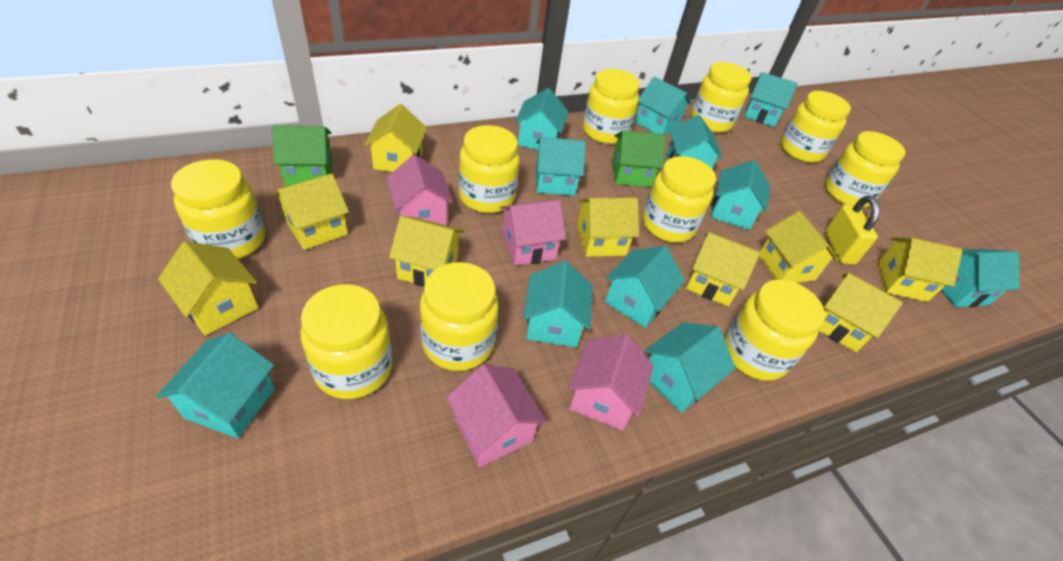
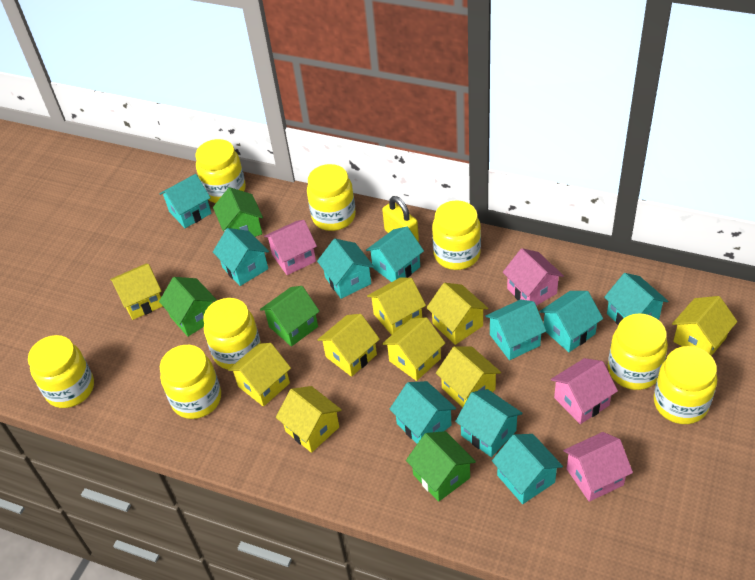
green house: [272,126,333,186] [612,130,666,187] = 2 -> [159,277,217,337] [213,187,263,237] [260,286,320,347] [406,431,476,502] = 4
turquoise house: [156,333,275,438] [515,88,568,150] [523,261,593,348] [536,137,586,196] [605,246,685,328] [635,76,691,135] [645,323,735,413] [667,115,723,169] [710,160,770,230] [744,72,798,127] [941,249,1020,307] = 11 -> [159,174,211,228] [213,228,269,286] [317,239,374,299] [366,227,424,282] [389,381,456,444] [455,389,523,457] [485,299,546,360] [492,434,563,504] [539,291,603,352] [604,273,668,325] = 10
yellow jar: [171,159,265,259] [300,284,392,399] [420,262,499,371] [459,125,520,213] [583,69,640,144] [642,156,716,243] [691,62,752,133] [724,279,825,381] [780,91,851,163] [825,131,906,208] = 10 -> [28,335,94,408] [160,345,221,419] [195,139,246,203] [203,298,261,370] [307,164,356,231] [432,200,481,270] [608,313,668,390] [654,346,717,424] = 8

